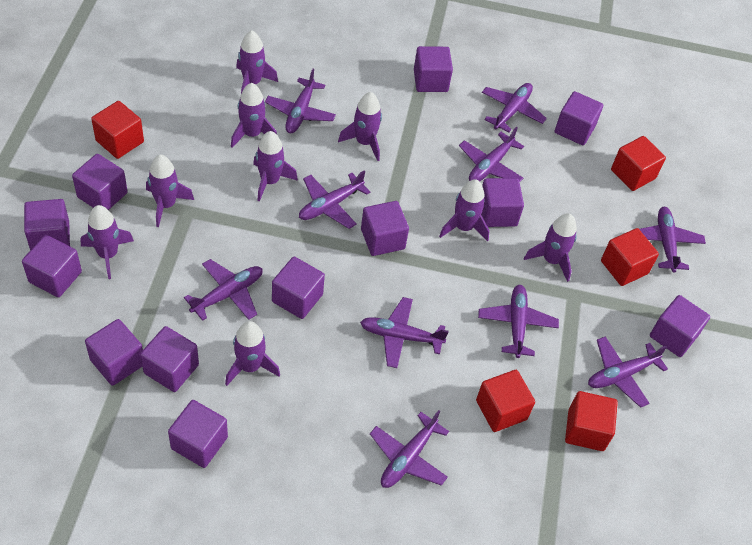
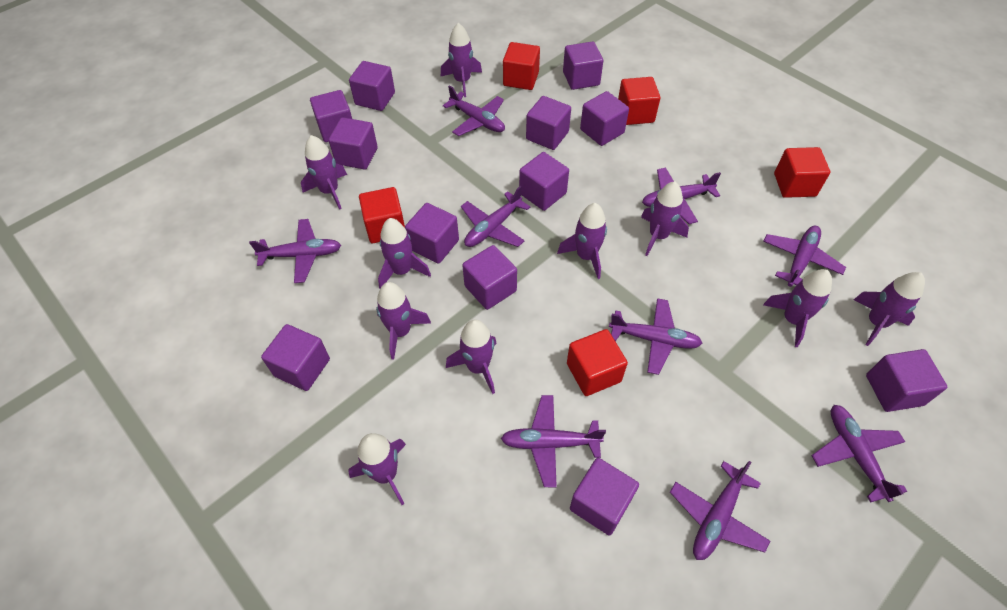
purple plane: [184,259,263,321] [265,69,336,133] [299,170,371,229] [360,297,449,368] [370,410,449,488] [459,127,524,182] [478,285,559,358] [482,83,547,132] [588,337,668,408] [639,207,706,273] = 10 -> [249,219,341,283] [443,85,505,136] [461,186,530,247] [501,395,606,487] [609,298,702,375] [642,167,721,224] [670,461,770,560] [763,226,846,287] [811,405,907,503] = 9
purple rocket: [80,205,134,279] [146,155,194,227] [225,321,280,386] [231,83,277,148] [236,30,278,94] [253,131,298,202] [338,92,382,161] [439,179,490,242] [524,213,577,282] = 9 -> [301,135,347,210] [348,433,406,505] [376,282,431,360] [378,218,431,289] [441,23,482,97] [446,320,497,394] [557,203,607,279] [641,181,689,256] [763,269,832,347] [854,272,925,346] = 10

